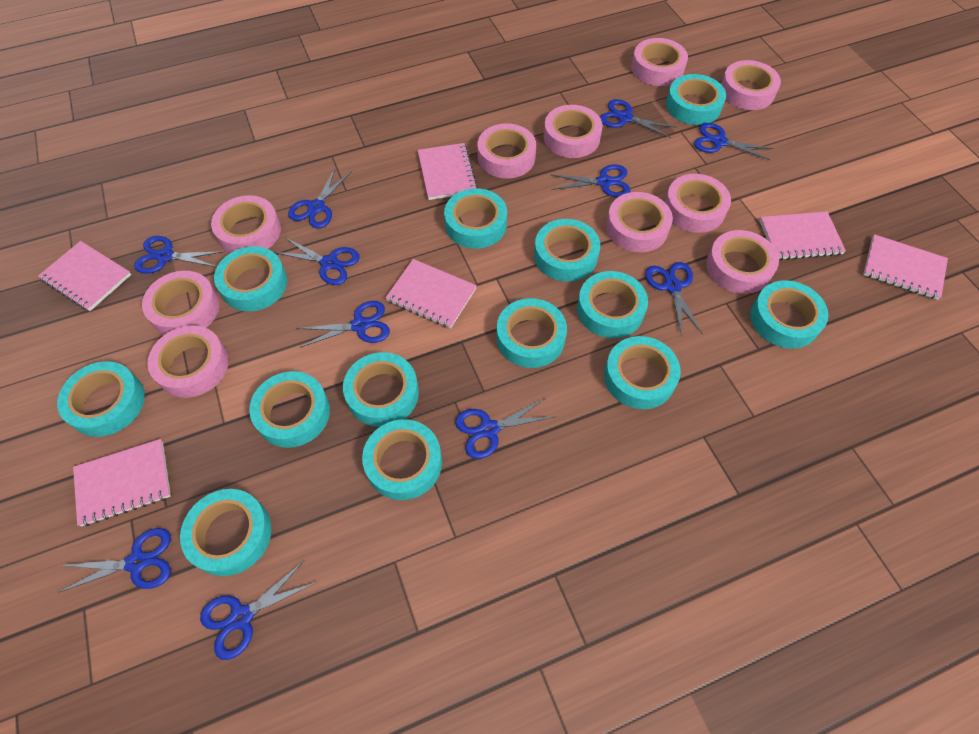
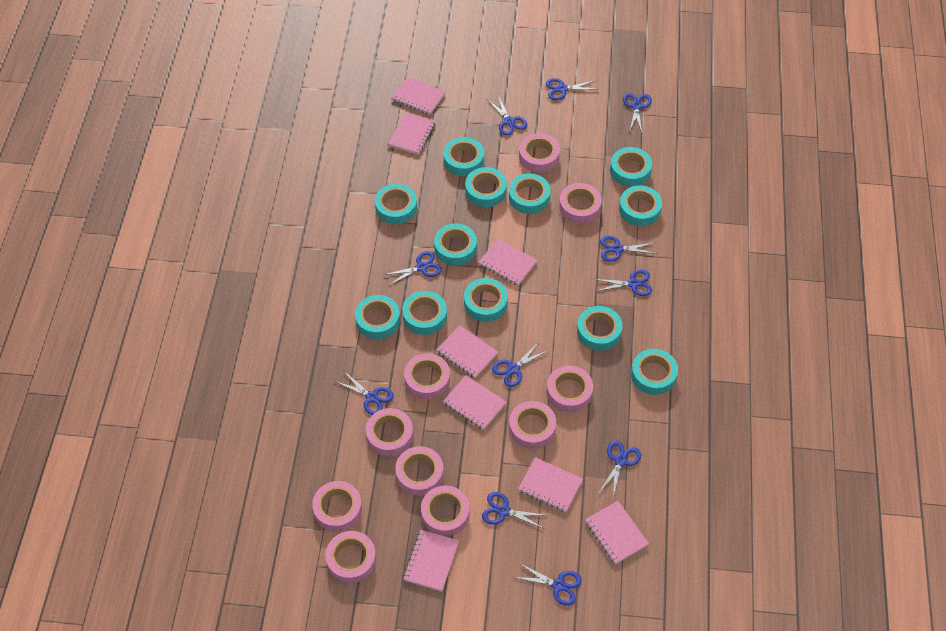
pink notebook: [38,241,131,311] [73,439,171,526] [385,259,477,328] [418,143,478,200] [759,211,846,260] [863,234,948,300] = 6 -> [388,112,435,155] [392,77,445,115] [403,530,459,592] [436,326,498,378] [443,375,506,430] [478,239,538,286] [518,457,583,512] [585,501,649,564] = 8
turquoise tape: [57,361,145,437] [180,489,272,576] [214,246,287,312] [249,371,330,448] [343,352,419,427] [362,419,442,500] [444,188,507,249] [496,298,567,368] [534,219,600,282] [577,271,648,338] [604,336,681,409] [666,74,726,125] [750,280,828,349] = 13 -> [355,295,400,339] [375,184,417,224] [402,291,447,335] [434,223,477,265] [444,137,484,176] [464,278,508,322] [465,167,507,207] [509,173,551,214] [577,306,622,351] [610,147,652,187] [619,185,662,226] [631,349,678,395] = 12

